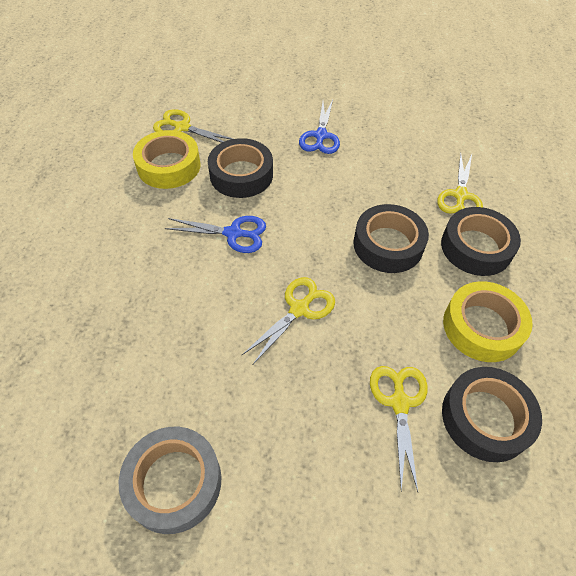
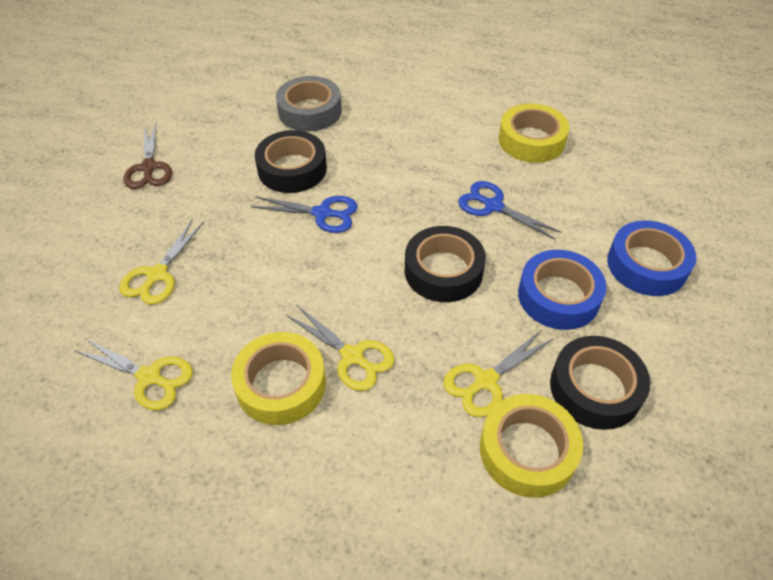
black tape: [208,138,273,198] [353,204,429,273] [441,207,521,276] [442,367,542,462] = 4 -> [255,130,327,193] [405,226,486,302] [550,336,650,430] = 3
blue tape: none = 0 -> [518,250,607,330] [607,220,696,296] = 2
brown scissors: none = 0 -> [123,124,172,189] = 1
yellow tape: [133,130,200,189] [443,281,533,362] = 2 -> [231,332,326,425] [480,394,583,498] [499,103,569,163] = 3

